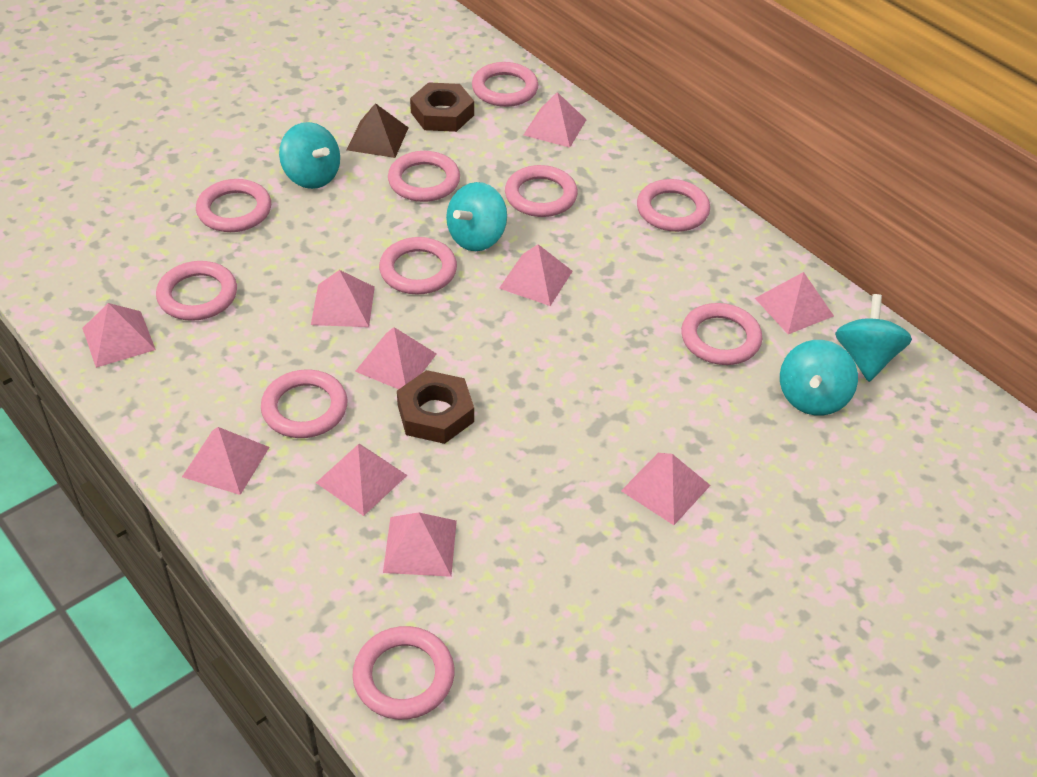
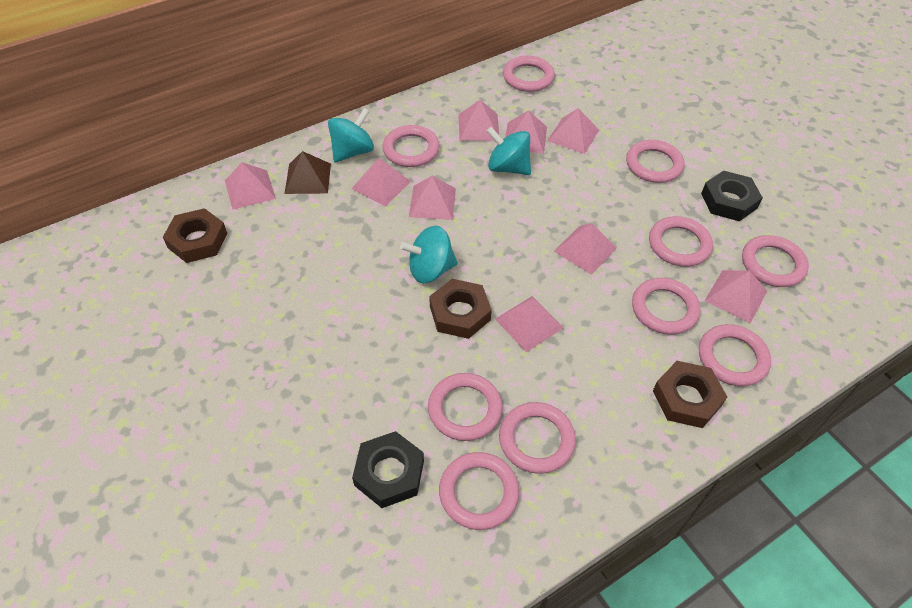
black nut: none = 0 -> [352,431,424,508] [701,171,763,221] = 2
brown nut: [397,370,474,444] [410,82,474,132] = 2 -> [163,208,227,263] [429,279,492,339] [653,361,727,428] = 3
pink pyramid: [82,303,156,368] [182,427,270,495] [311,270,375,327] [316,444,407,516] [355,327,437,389] [383,512,457,577] [499,244,573,306] [524,92,587,148] [621,453,711,525] [755,272,834,334] = 10 -> [225,162,276,209] [351,158,411,206] [409,176,456,220] [458,100,499,141] [495,296,564,352] [505,110,547,154] [547,108,599,154] [554,223,617,275] [705,270,767,323] = 9
turquoise spinning top: [279,122,340,189] [446,182,507,251] [780,340,858,416] [835,294,912,382] = 4 -> [328,108,374,162] [400,226,458,284] [486,127,531,175] = 3

